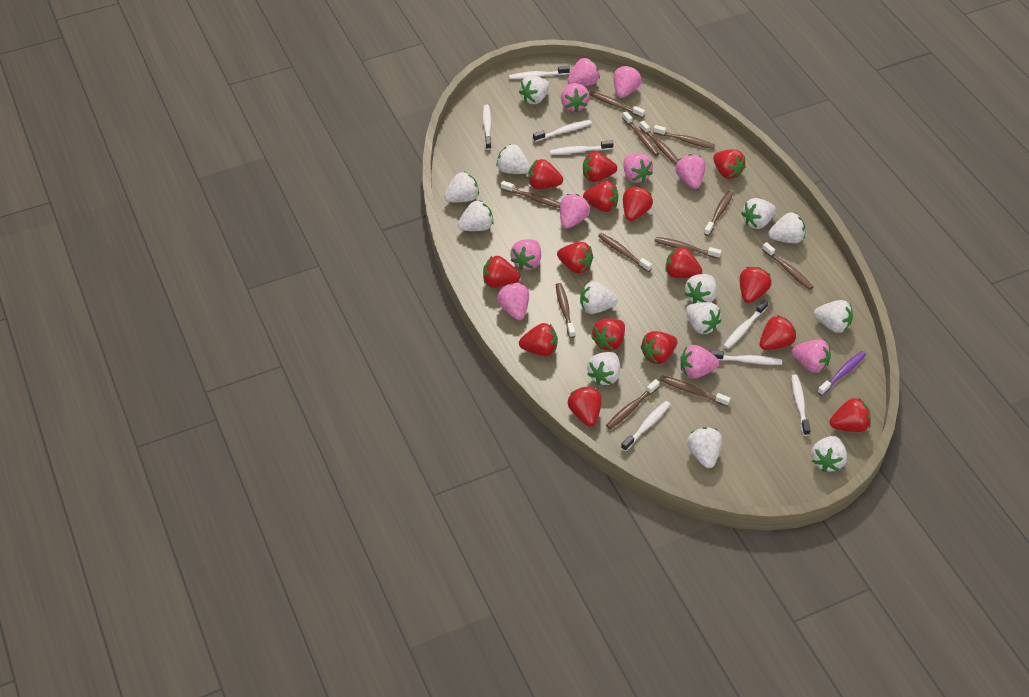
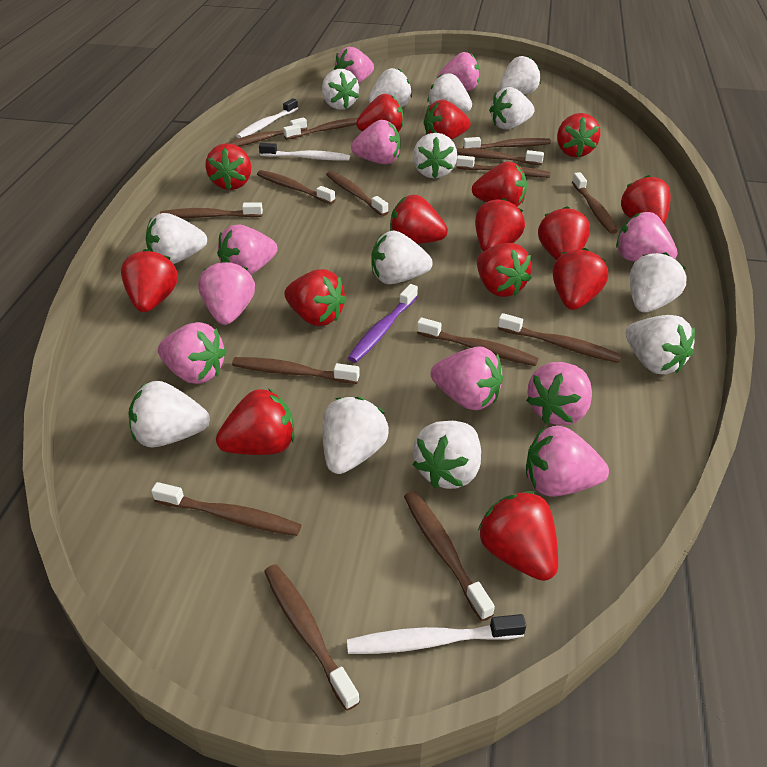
brown toothbrush: [501,181,560,208] [556,283,575,338] [589,91,645,118] [598,233,652,272] [606,379,660,429] [622,111,660,156] [639,121,678,164] [653,125,715,149] [654,237,722,259] [660,375,730,406] [704,190,733,236] [762,242,814,290] = 12 -> [151,482,301,536] [160,202,263,218] [228,117,307,147] [232,357,360,384] [257,170,335,204] [264,564,360,711] [283,118,358,140] [326,171,388,216] [404,491,495,621] [417,317,538,366] [456,148,544,165] [456,155,551,178] [463,137,551,149] [498,313,621,363] [572,172,618,234] = 15
white toothbrush: [483,105,492,150] [509,66,570,79] [533,120,592,142] [550,140,613,155] [621,401,671,451] [710,350,782,365] [723,300,768,349] [791,374,811,436] = 8 -> [236,98,298,138] [259,143,350,161] [347,614,526,654] = 3

